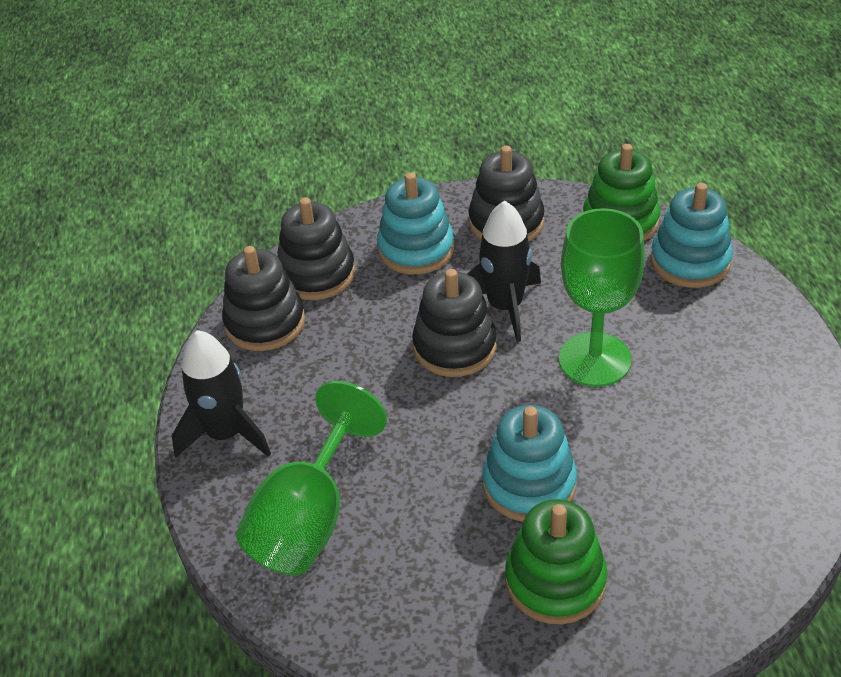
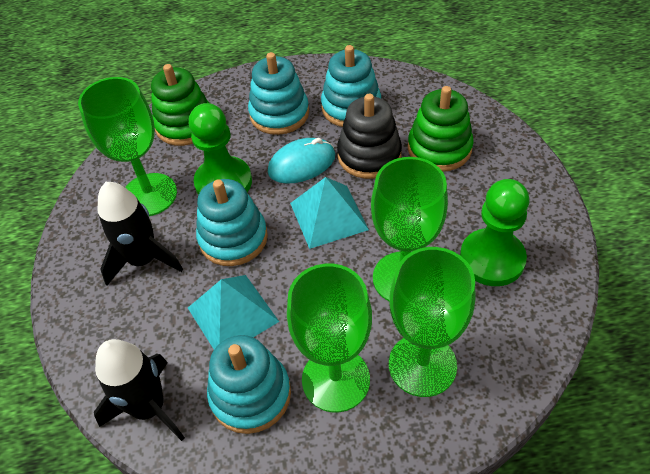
black stacking toy: [222,246,305,351] [277,198,355,300] [412,269,497,377] [468,146,545,241] = 4 -> [337,94,402,179] = 1
green goblet: [236,381,387,575] [559,208,645,387] = 2 -> [78,77,177,216] [287,264,372,413] [371,157,448,302] [389,247,476,397] = 4
green pawn: none = 0 -> [189,103,252,195] [460,179,530,286] = 2
turquoise mouse: none = 0 -> [268,138,335,184] = 1
turquoise pyramid: none = 0 -> [188,275,279,349] [290,177,369,249] = 2
turquoise stacking toy: [377,172,454,274] [482,405,577,522] [650,183,733,288] = 3 -> [196,179,268,266] [207,335,291,434] [248,52,309,135] [321,45,381,127] = 4

